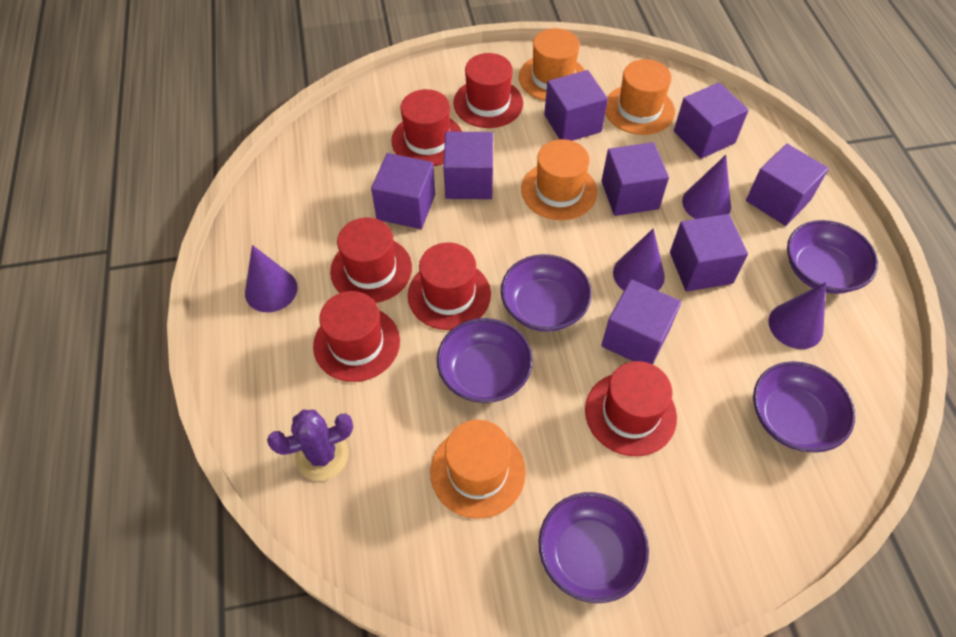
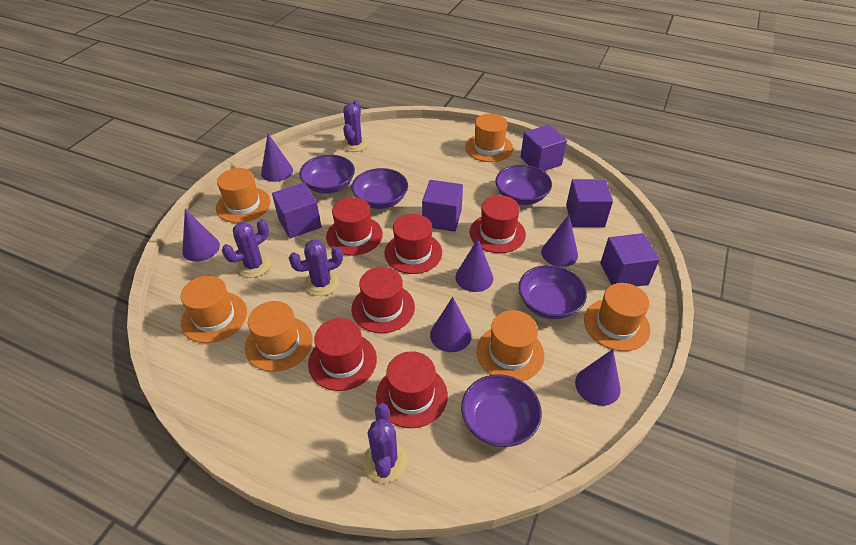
orange hat: [430,420,526,519] [519,28,585,101] [521,139,597,220] [605,59,675,135] = 4 -> [181,276,247,343] [216,168,270,223] [245,301,313,372] [465,114,513,162] [476,310,544,381] [584,283,650,351] = 6
purple cactus: [267,410,353,480] = 1 -> [222,219,271,278] [289,240,343,296] [341,100,368,152] [363,403,408,482] = 4
purple cone: [245,245,298,312] [613,228,665,291] [682,155,731,219] [768,282,826,349] = 4 -> [182,209,220,261] [261,134,293,182] [430,297,472,352] [455,239,493,292] [541,215,578,267] [575,349,621,406] = 6
purple cube: [371,153,435,229] [444,132,493,199] [544,70,608,141] [601,142,669,216] [601,279,681,364] [670,214,748,292] [674,82,749,159] [746,144,829,226] = 8 -> [272,183,321,238] [422,180,463,232] [520,125,567,171] [566,179,613,227] [600,233,660,286] = 5

